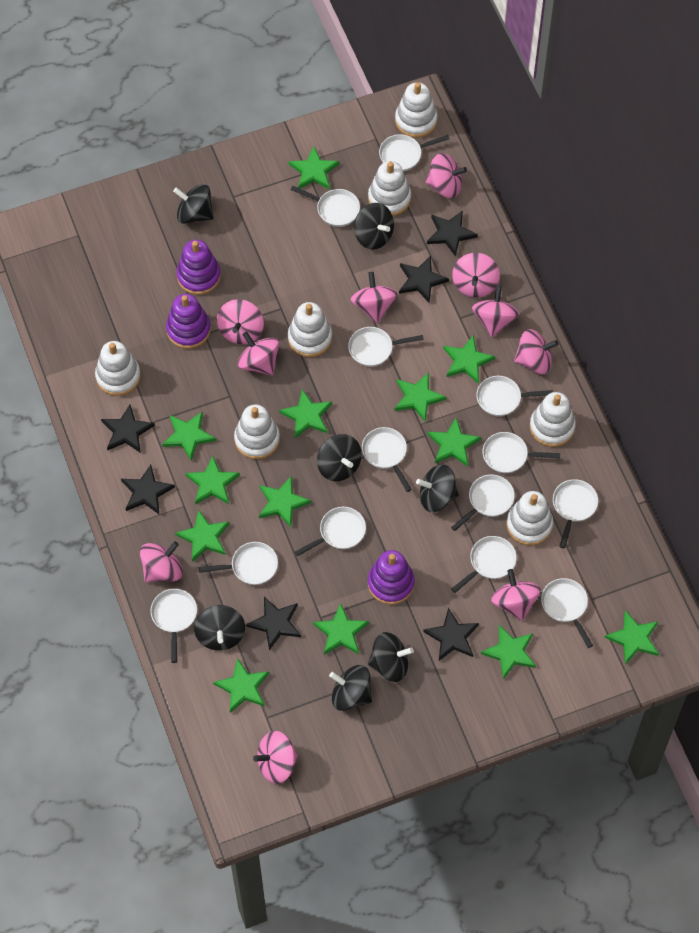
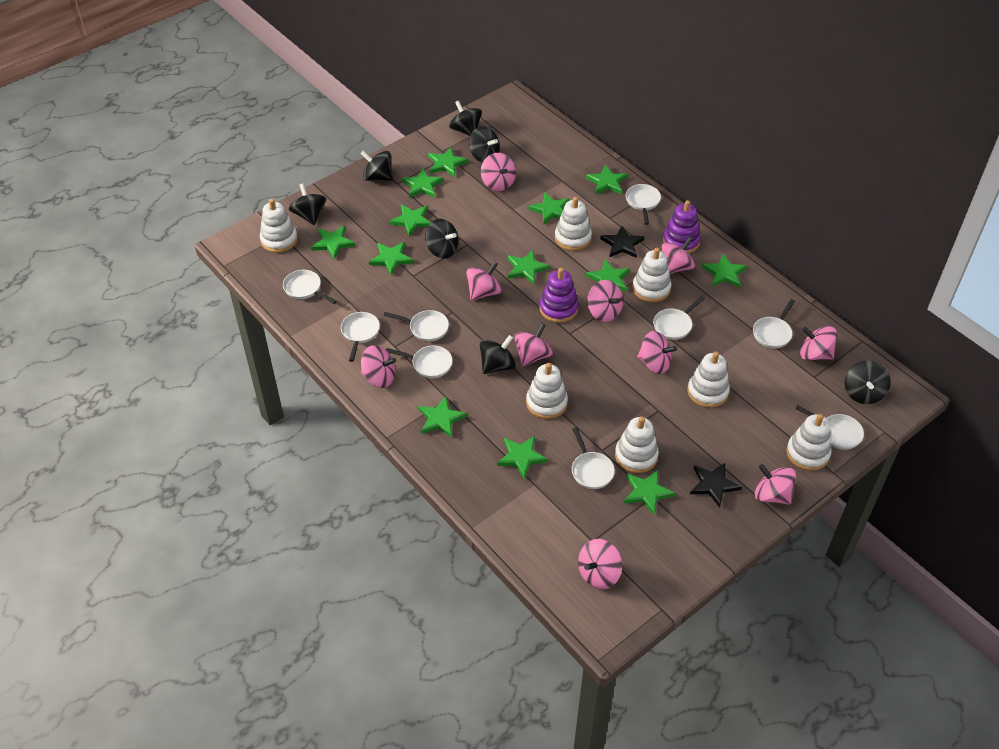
black star: [101,405,155,453] [121,465,175,514] [246,597,301,650] [399,256,449,303] [423,608,479,661] [427,210,478,257] = 6 -> [600,226,644,258] [690,463,742,508] = 2
purple stacking toy: [166,294,211,349] [176,240,221,295] [368,550,415,605] = 3 -> [539,268,578,323] [663,200,701,253] = 2
white pan: [151,589,197,663] [199,542,278,585] [291,186,360,227] [295,507,366,556] [348,327,424,367] [362,427,412,492] [379,134,449,171] [451,475,515,531] [451,536,517,593] [476,376,553,416] [483,432,560,473] [541,578,593,648] [553,479,598,548] = 13 -> [283,270,337,304] [341,312,380,362] [384,310,449,342] [386,346,453,378] [572,427,615,489] [626,184,661,225] [653,296,705,340] [753,299,795,348] [795,405,864,450] = 9

